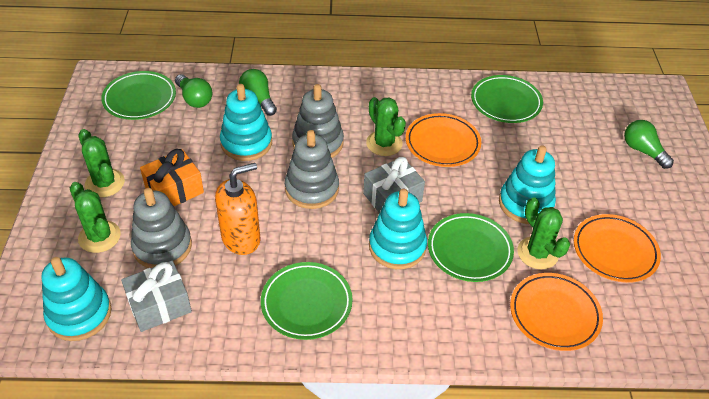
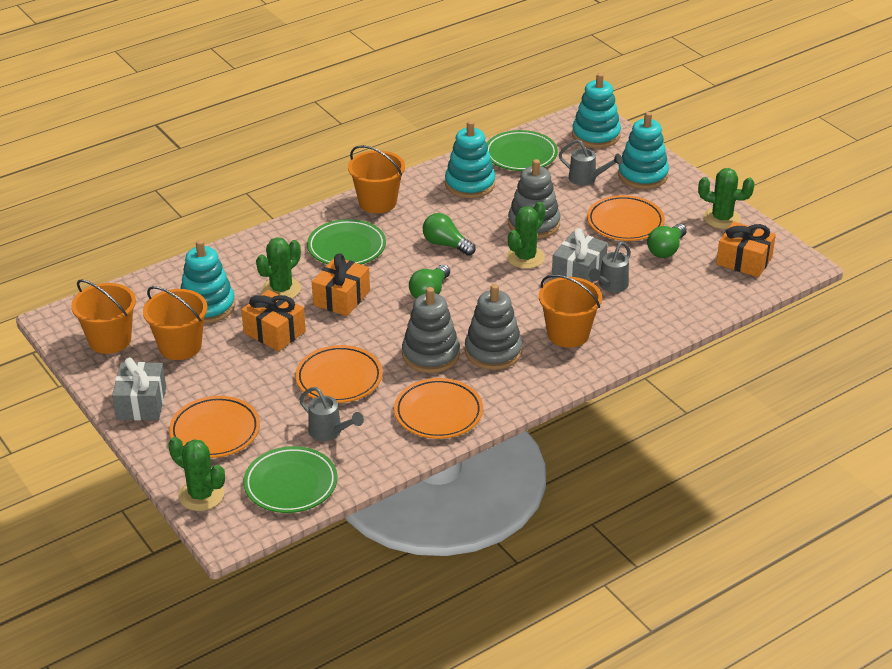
green plate: [101,71,176,120] [261,262,353,340] [428,213,514,282] [471,75,543,123] = 4 -> [243,446,337,513] [307,219,386,264] [487,130,558,171] = 3
grey watering can: none = 0 -> [299,387,364,441] [559,139,623,185] [589,242,631,292] = 3
orange bucket: none = 0 -> [71,279,136,354] [143,286,207,360] [348,145,405,213] [539,274,602,347] = 4
orange gift: [140,149,204,206] = 1 -> [241,290,306,351] [312,253,370,316] [716,221,776,277] = 3
orange plate: [406,113,481,167] [510,273,603,351] [574,214,661,283] = 3 -> [169,396,260,458] [295,345,383,403] [394,378,483,439] [587,195,665,241] = 4
orange soap dispenser: [215,163,260,255] = 1 -> none = 0

